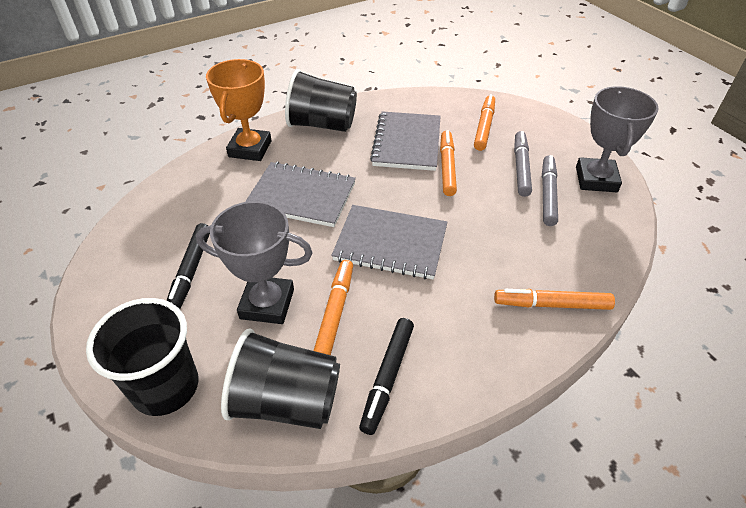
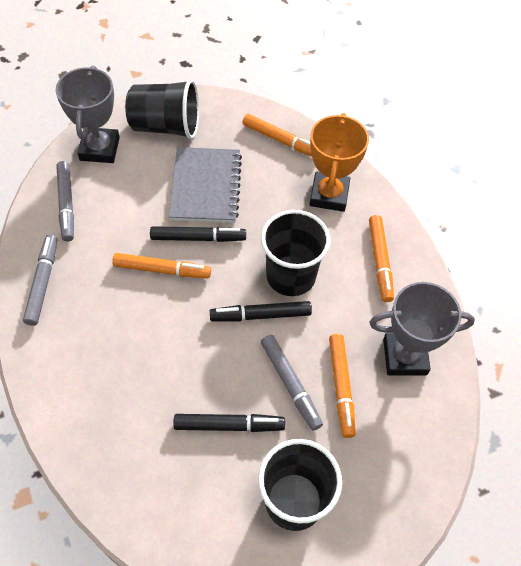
black marker: [167,223,210,309] [359,318,414,435] = 2 -> [150,226,246,242] [173,414,285,432] [210,301,312,321] = 3
grey marker: [514,131,532,197] [542,155,558,226] = 2 -> [23,235,57,326] [56,161,74,242] [261,335,323,431] = 3
grey notebook: [245,162,356,227] [331,205,447,279] [370,111,440,171] = 3 -> [169,147,242,223] = 1

